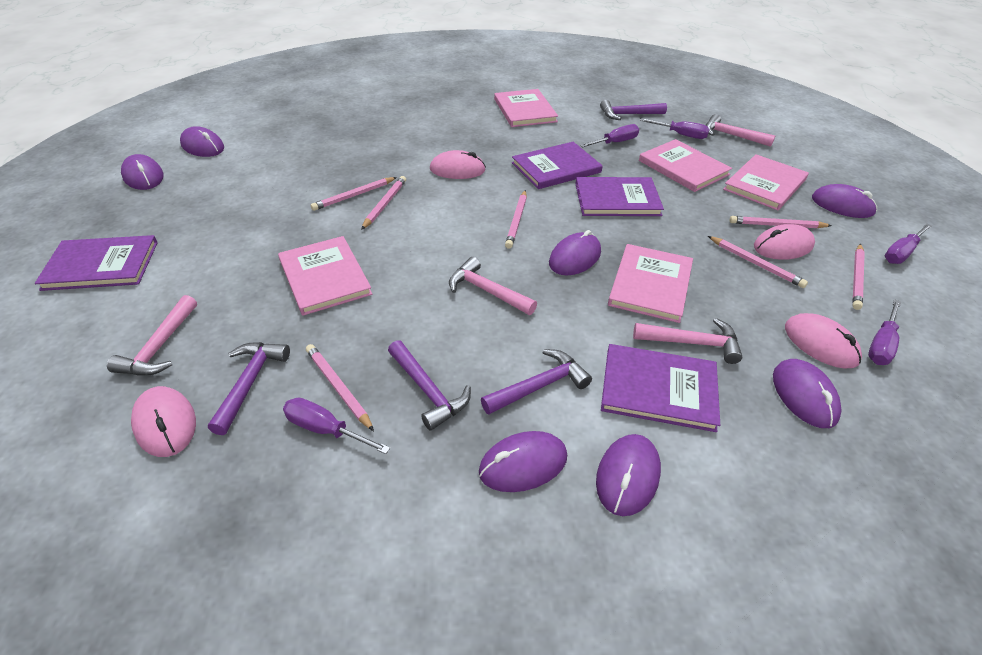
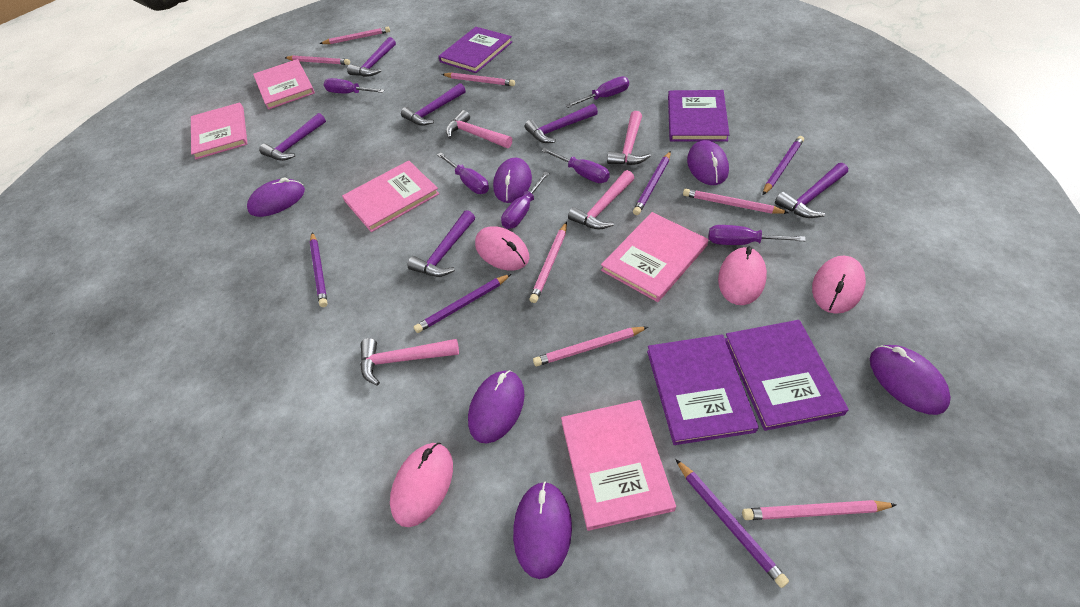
purple hammer: [208,342,290,435] [388,340,471,431] [481,349,592,414] [600,100,667,120] = 4 -> [259,113,326,161] [347,37,396,77] [401,83,466,126] [407,210,475,277] [525,104,598,143] [775,163,848,218] = 6
purple mouse: [121,154,164,190] [180,126,224,157] [479,431,567,492] [549,230,601,275] [596,434,661,516] [773,359,842,428] [812,184,877,218] = 7 -> [247,177,305,217] [468,370,525,443] [493,158,532,203] [513,481,572,579] [687,140,729,185] [870,345,951,415] = 6
purple pencil: none = 0 -> [310,232,328,307] [414,274,511,333] [633,151,671,215] [676,459,789,588] [763,136,804,195] = 5
purple screwdriver: [283,397,390,454] [580,124,639,147] [640,118,709,139] [868,299,901,365] [885,223,932,264] = 5 -> [324,78,385,94] [437,152,489,194] [501,172,549,229] [541,148,610,183] [565,76,629,108] [708,225,806,245] = 6

